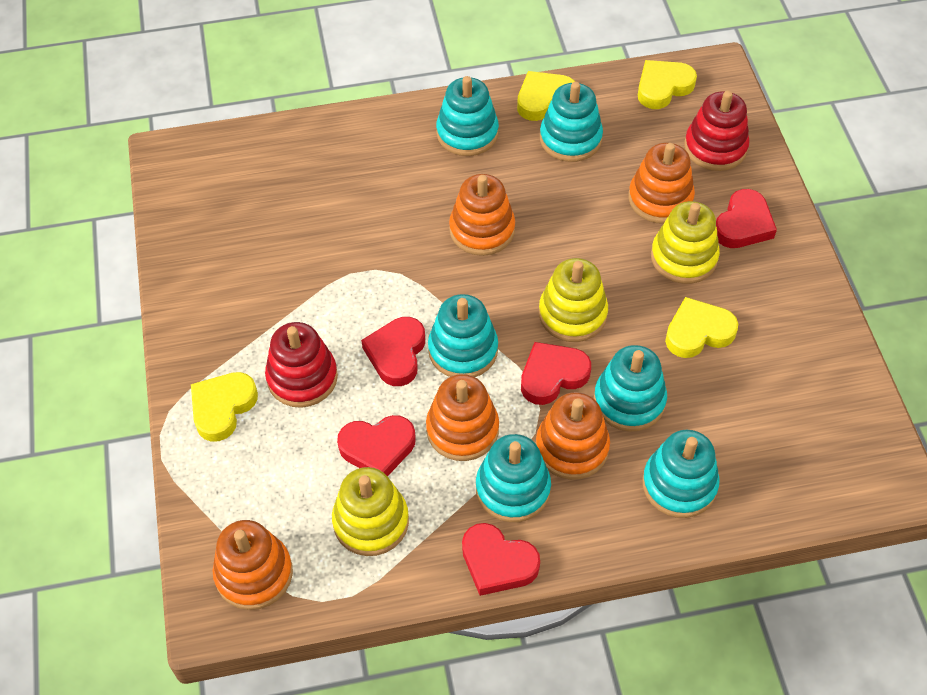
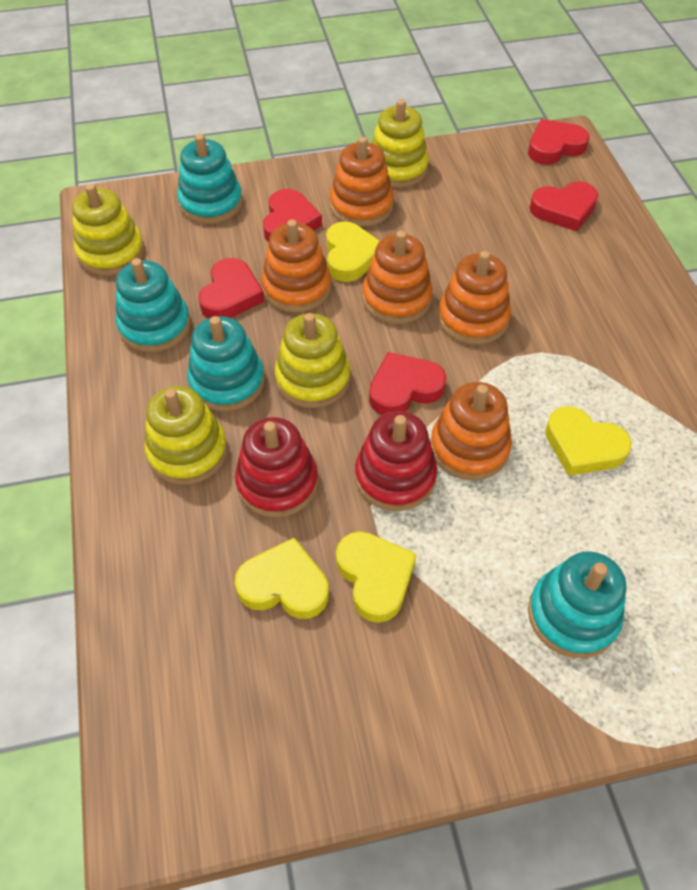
turquoise stacking toy: [428,294,498,377] [436,76,499,156] [476,434,551,522] [540,82,603,162] [594,345,667,432] [642,430,719,518] = 6 -> [116,258,190,352] [177,134,243,224] [187,316,265,411] [528,551,626,658] = 4
yellow stacking toy: [332,467,409,556] [539,258,608,342] [651,201,720,284] = 3 -> [72,184,144,276] [144,386,227,485] [275,313,350,408] [371,99,429,188] = 4

